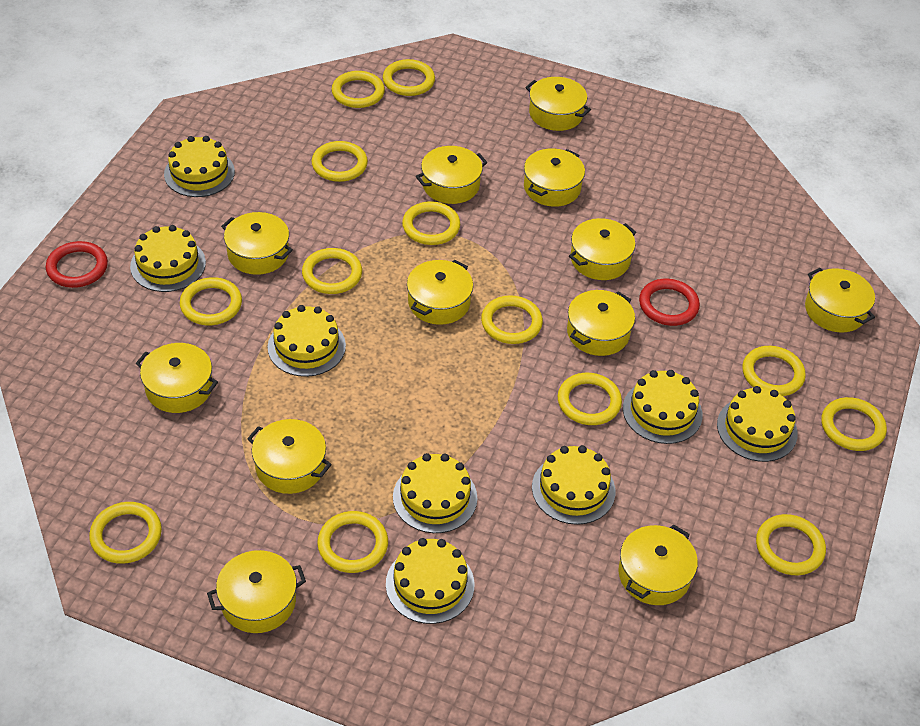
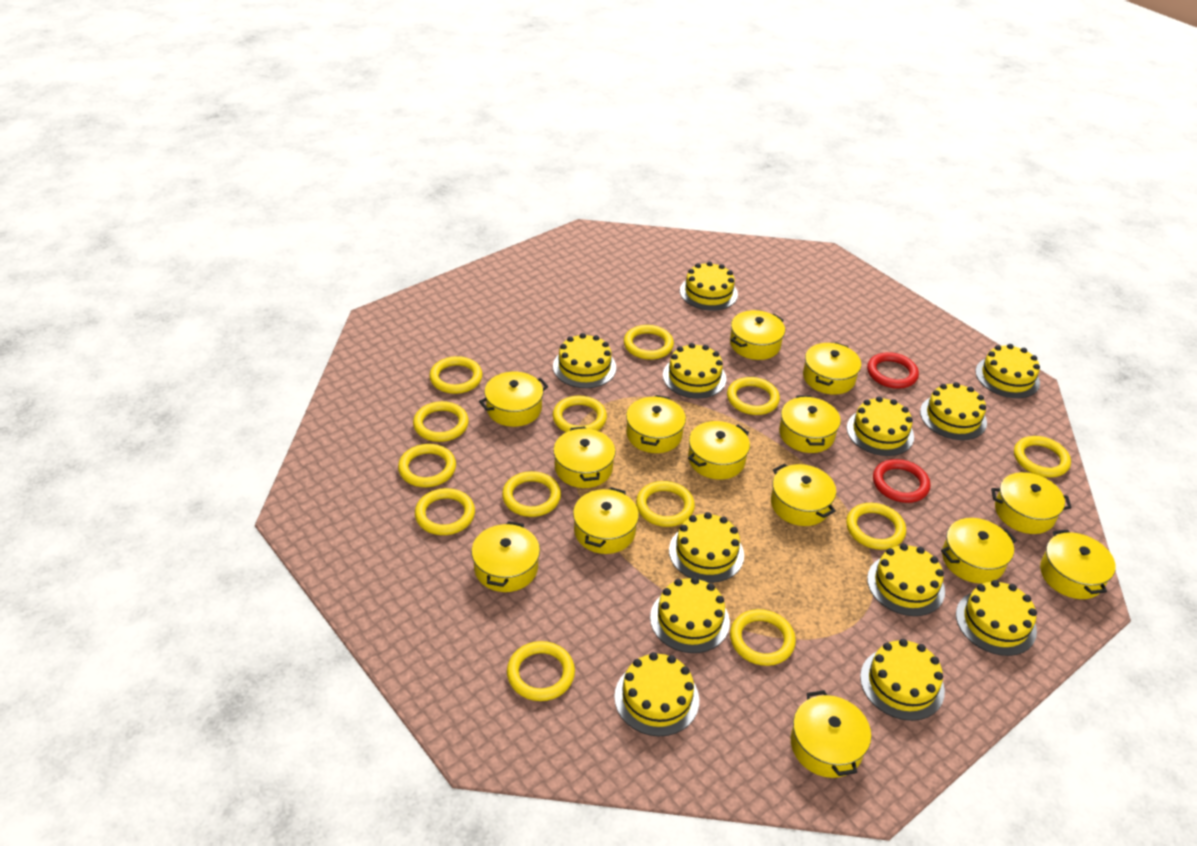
yellow cake: [130,225,206,292] [164,136,235,197] [268,305,346,377] [386,538,474,624] [393,453,477,533] [532,445,615,525] [623,370,703,444] [717,386,798,462] = 8 -> [553,333,616,388] [614,652,699,736] [650,577,730,653] [663,343,727,399] [669,512,744,583] [680,261,738,311] [847,396,914,456] [860,639,945,721] [867,544,945,616] [920,382,987,440] [956,580,1037,656] [975,344,1040,398] = 12
yellow pot: [136,343,218,413] [207,550,306,633] [221,212,293,275] [247,419,332,494] [407,260,473,325] [416,146,488,204] [524,148,585,207] [525,77,591,131] [567,290,635,356] [569,218,636,280] [618,524,698,605] [805,268,875,333] = 12 -> [471,521,540,592] [479,372,548,427] [553,426,616,488] [573,487,639,554] [626,395,686,453] [688,421,750,480] [730,310,785,360] [771,464,836,526] [779,395,841,453] [791,690,871,778] [803,342,861,395] [941,518,1017,584] [991,472,1071,534] [1040,530,1116,599] = 14

